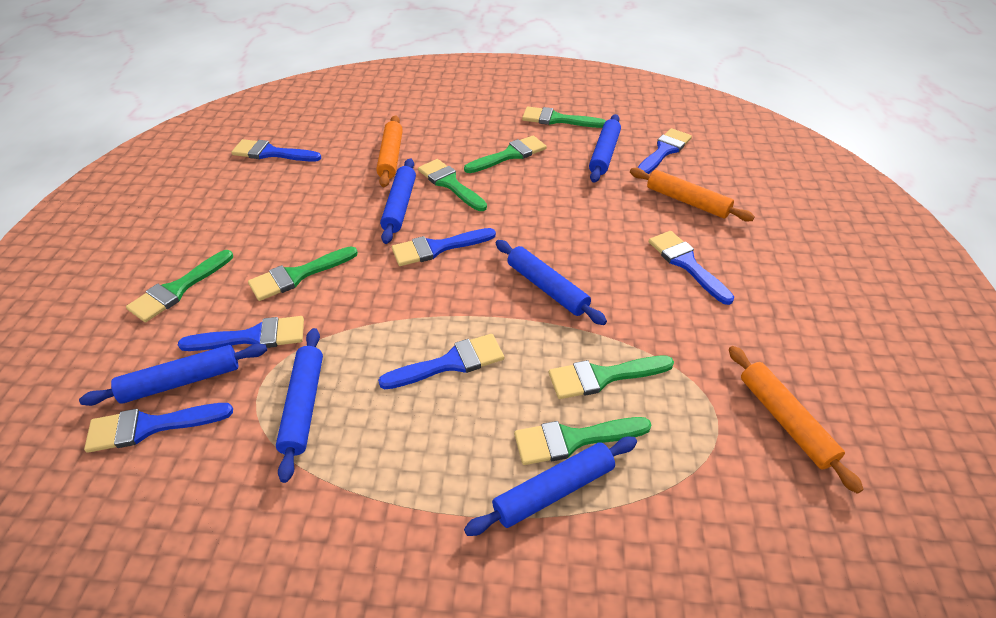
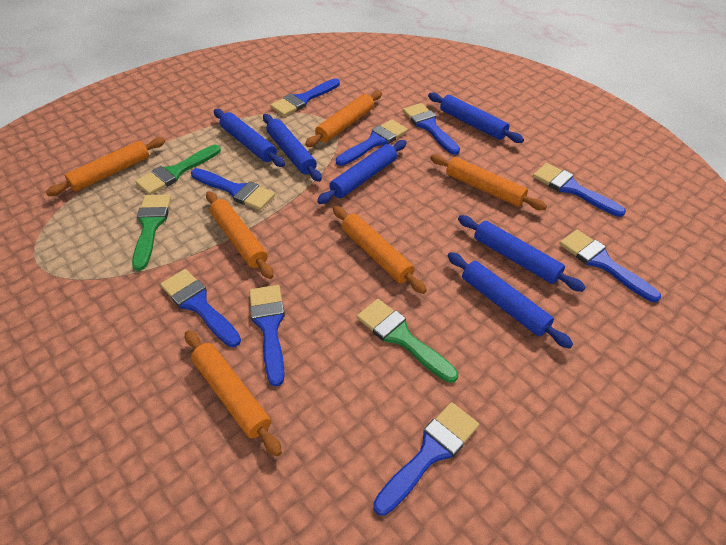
blue brush: [84,403,233,453] [178,316,304,351] [231,139,321,162] [378,334,504,389] [392,228,496,266] [638,128,692,174] [649,231,734,305] = 7 -> [160,269,241,347] [191,168,275,210] [249,285,285,387] [270,78,340,116] [336,119,408,166] [373,402,479,516] [403,103,460,155] [533,163,626,217] [559,229,661,302] = 9
green brush: [126,250,233,322] [248,246,358,301] [418,159,487,211] [464,136,547,173] [514,417,651,465] [522,107,606,128] [549,356,674,399] = 7 -> [132,194,171,271] [135,145,221,195] [357,299,458,383] = 3
orange rolling pin: [376,115,403,187] [630,168,755,221] [729,346,864,494] = 3 -> [46,137,165,196] [185,330,282,457] [206,191,274,279] [305,91,382,147] [333,206,427,294] [430,154,547,210] = 6

